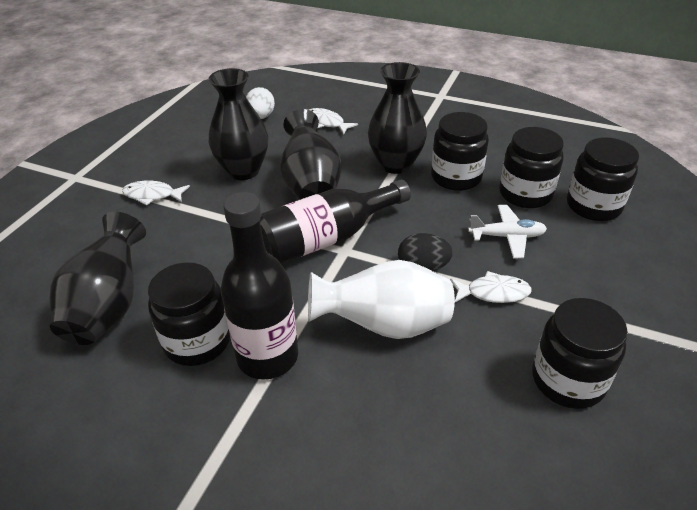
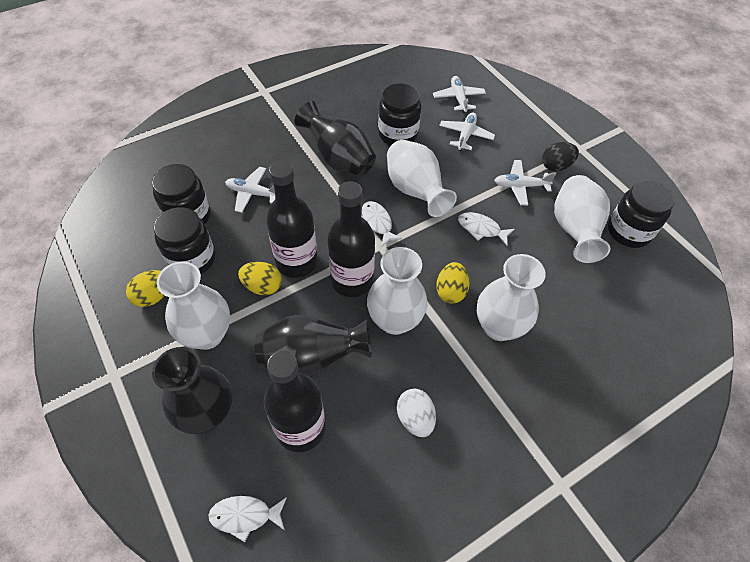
black bottle: [221,192,298,380] [260,180,411,264] = 2 -> [264,351,326,452] [266,161,318,278] [327,181,375,297] = 3
black jar: [148,262,230,366] [431,112,489,191] [499,127,564,208] [532,298,628,409] [567,137,639,221] = 5 -> [152,164,211,224] [154,207,215,274] [378,83,421,146] [608,181,674,248] = 4
black vase: [49,212,146,345] [208,68,268,180] [280,109,341,200] [368,62,427,174] = 4 -> [152,347,233,435] [255,315,372,376] [295,101,376,177] = 3
white plane: [468,205,547,258] = 1 -> [225,167,275,213] [433,76,486,113] [439,112,495,151] [494,160,556,206] = 4
white vase: [308,260,455,339] = 1 -> [157,261,230,350] [367,247,427,335] [387,140,457,217] [477,254,546,341] [554,175,611,263] = 5
yellow egg: none = 0 -> [126,270,165,307] [238,262,282,295] [436,262,470,303] = 3

